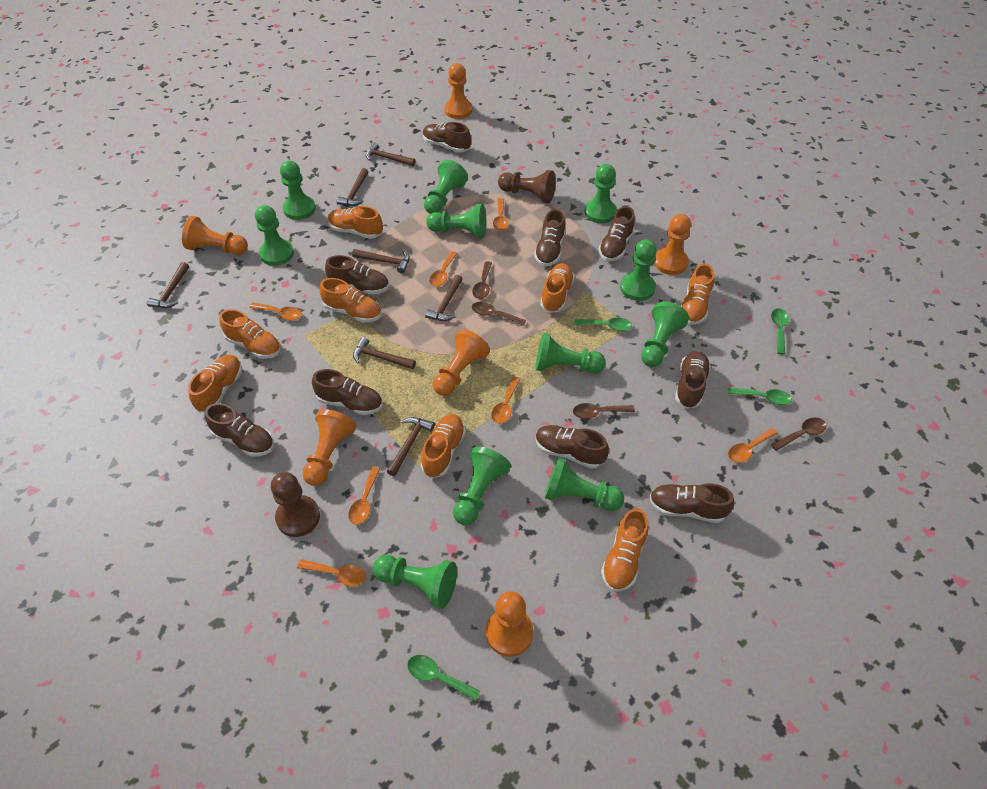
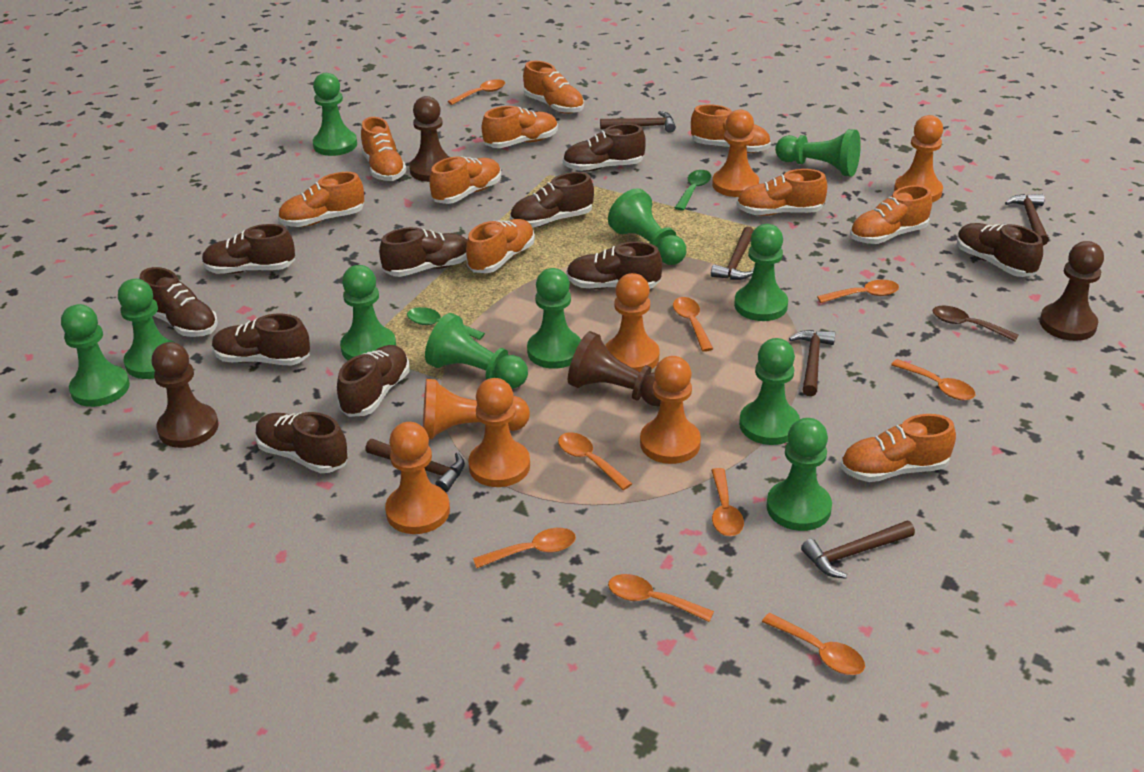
brown hammer: [147,262,189,308] [337,168,368,206] [352,249,410,274] [353,337,416,369] [366,142,415,166] [387,417,435,476] [425,275,463,321] = 7 -> [365,439,465,492] [600,111,676,133] [711,227,754,280] [789,330,835,396] [801,521,915,579] [1005,194,1049,246] = 6
brown pawn: [271,472,320,537] [498,170,556,203] = 2 -> [152,342,218,448] [409,96,450,182] [568,331,661,406] [1040,241,1104,341] = 4
brown shoe: [205,403,274,457] [312,369,383,415] [325,255,389,295] [423,122,471,153] [534,209,565,266] [535,425,609,469] [598,206,635,261] [649,483,735,523] [675,351,711,409] = 9 -> [140,267,218,337] [202,224,295,274] [212,314,310,365] [255,412,348,473] [337,345,410,417] [379,227,467,277] [510,172,594,228] [563,124,646,171] [566,242,663,289] [957,223,1043,277] = 10
brown spoon: [472,261,492,299] [472,302,526,326] [573,403,635,419] [771,417,827,451] = 4 -> [933,306,1019,341] = 1
green spoon: [407,655,480,701] [574,318,632,331] [728,387,792,405] [771,308,789,354] = 4 -> [407,307,485,340] [675,170,711,211] = 2
orange pawn: [182,216,248,255] [302,409,356,486] [433,329,490,396] [444,63,473,119] [486,591,534,657] [654,214,691,275] = 6 -> [385,422,450,534] [423,379,530,439] [468,378,530,487] [605,273,660,372] [640,356,701,464] [712,109,759,197] [894,115,943,202] = 7
orange shoe: [188,355,242,413] [219,309,281,359] [319,278,382,323] [328,206,383,239] [421,414,466,478] [540,263,575,313] [601,508,649,592] [681,264,714,325] = 8 -> [278,172,364,227] [361,117,407,181] [429,157,501,204] [466,219,535,273] [482,106,558,148] [523,60,584,114] [691,104,771,153] [736,169,827,216] [841,414,956,482] [850,185,932,244] = 10
orange spoon: [249,302,302,320] [297,559,366,586] [348,467,380,525] [429,251,458,287] [491,377,521,424] [493,198,509,231] [728,428,778,463] = 7 -> [448,79,505,105] [473,528,576,568] [558,432,632,490] [608,574,714,622] [673,297,713,352] [711,468,744,536] [762,613,865,675] [817,280,899,303] [891,359,975,400] = 9

